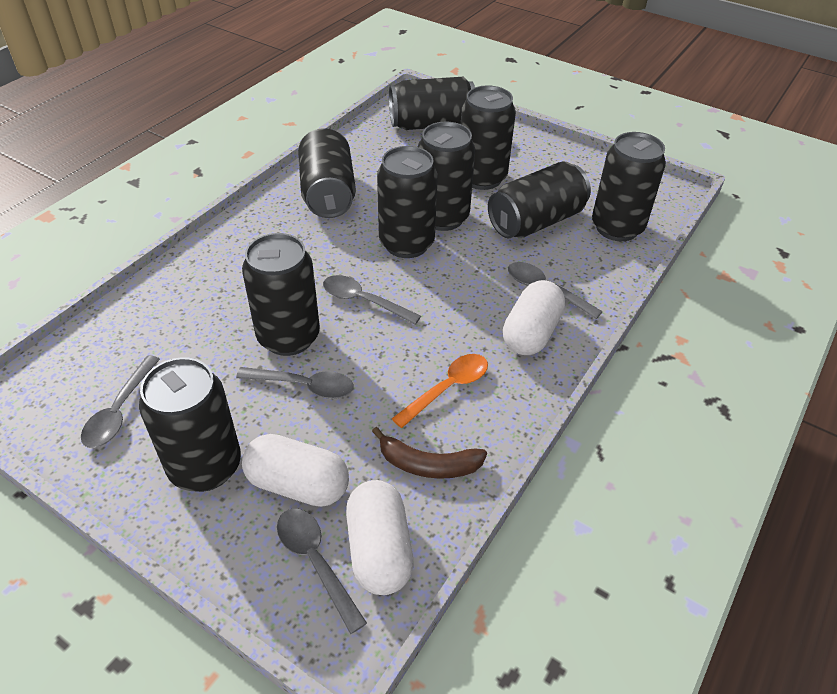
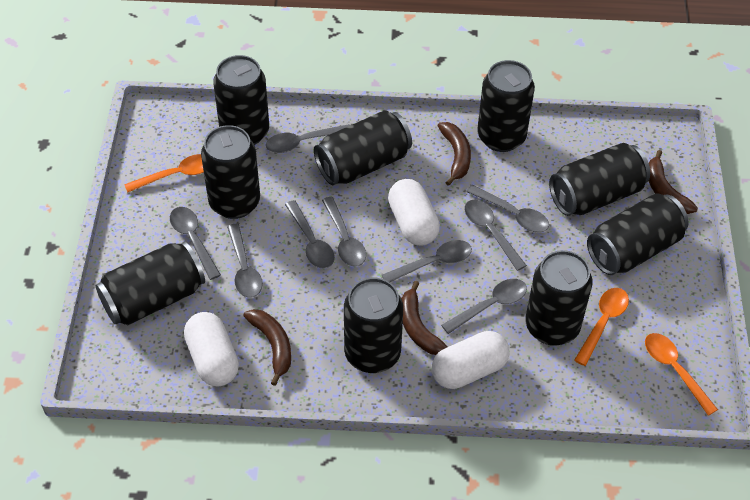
brown banana: [372,427,487,479] = 1 -> [243,309,291,386] [401,281,447,355] [437,122,471,186] [649,150,698,214] = 4
grey spoon: [81,355,160,448] [236,367,354,399] [277,509,367,634] [323,275,421,325] [508,262,603,319] = 5 -> [170,207,221,280] [227,224,263,298] [266,124,350,153] [285,200,335,269] [322,197,366,267] [382,240,472,282] [441,279,527,334] [464,200,527,271] [466,185,549,232] = 9
orange spoon: [392,354,488,428] = 1 -> [124,154,204,193] [574,288,629,366] [645,333,718,416] = 3

